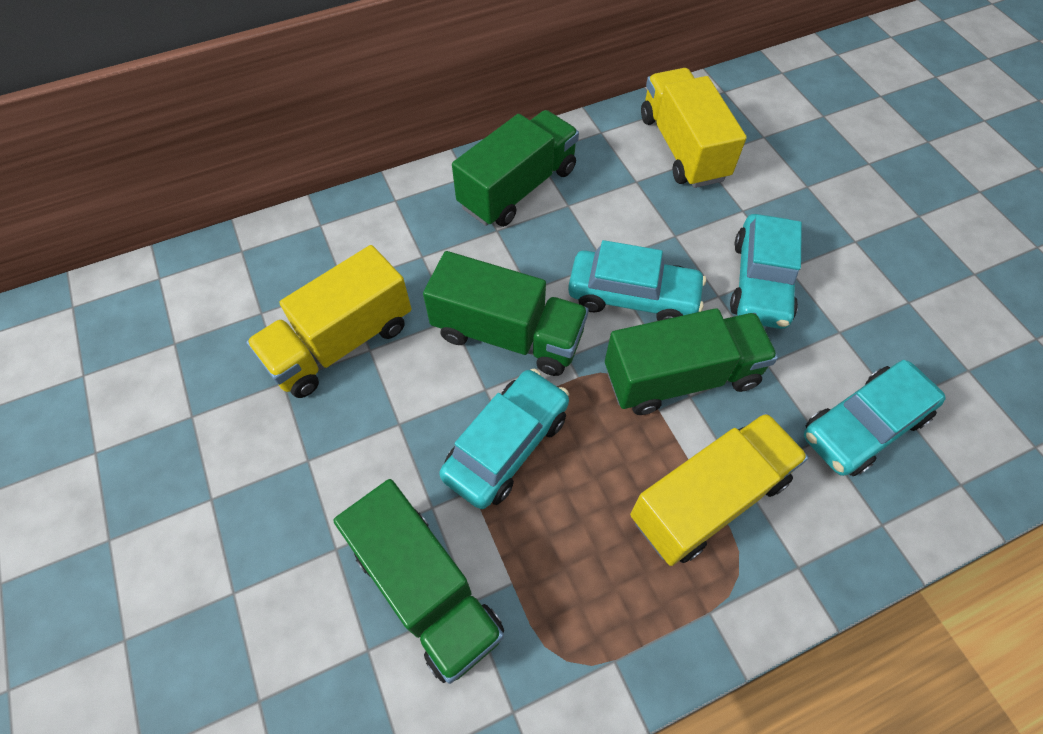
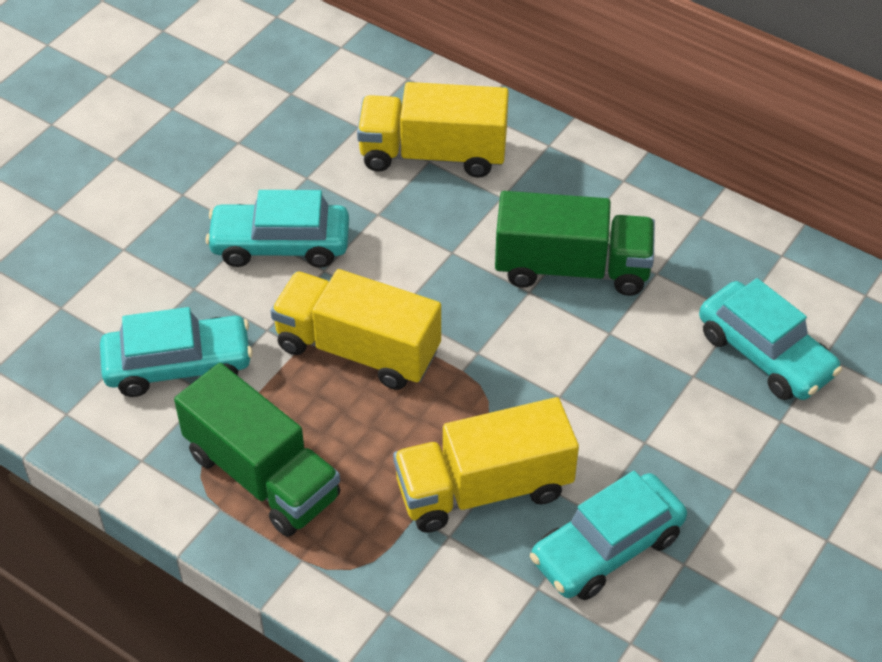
green truck: [334,479,504,684] [423,251,589,376] [452,110,579,227] [605,308,778,415] = 4 -> [174,363,340,537] [495,191,655,296] = 2

